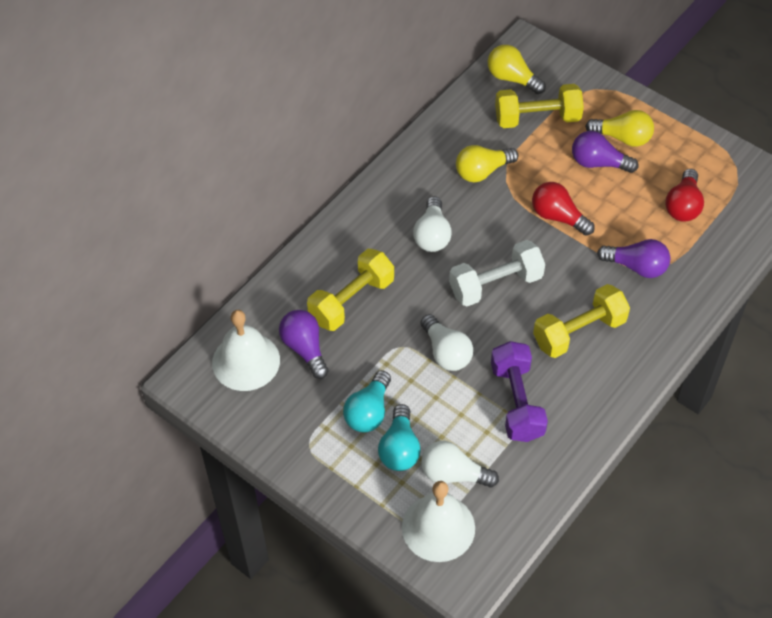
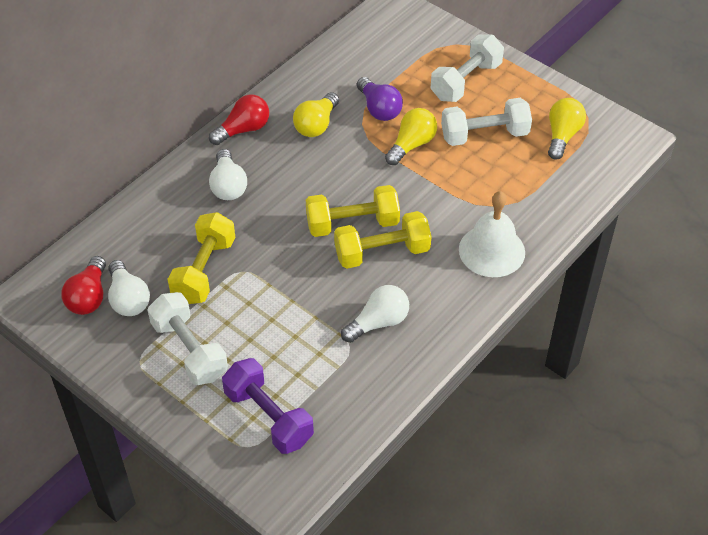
purple light bulb: [279,310,328,379] [572,131,639,173] [597,239,670,278] = 3 -> [357,77,403,121] = 1
turquoise light bulb: [343,370,391,433] [378,404,421,471] = 2 -> none = 0
white bell: [212,310,280,391] [402,481,475,562] = 2 -> [459,191,525,277] = 1
white dumbbell: [449,240,545,306] = 1 -> [148,292,228,385] [430,34,504,102] [441,98,532,146] = 3

